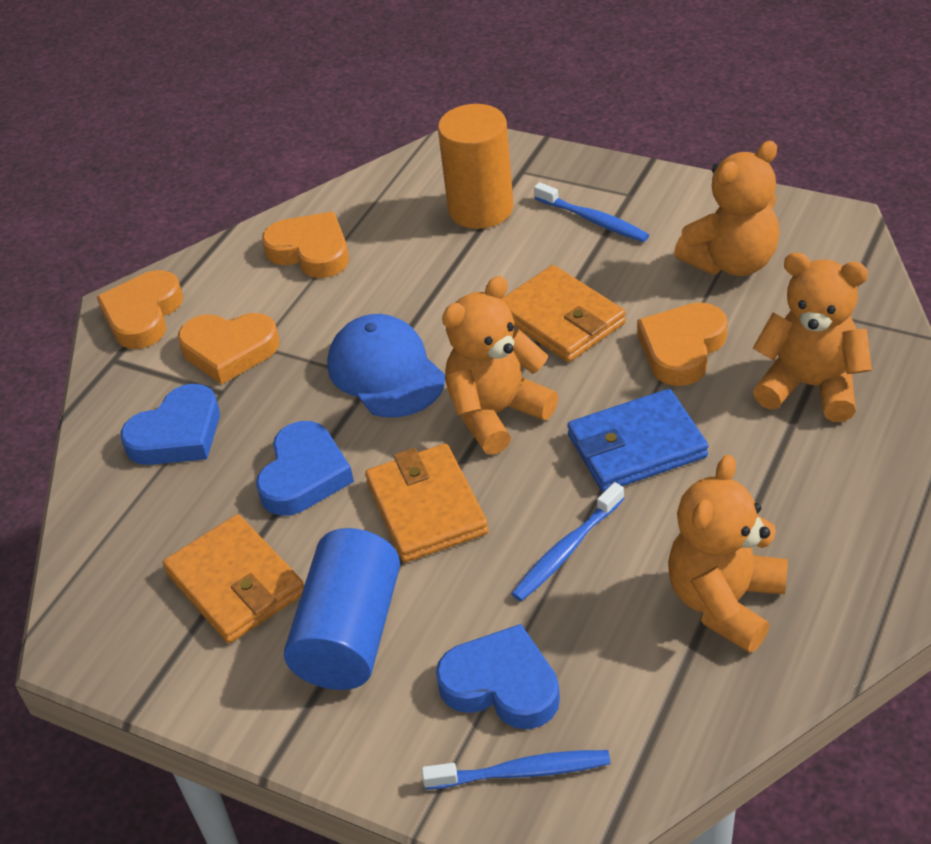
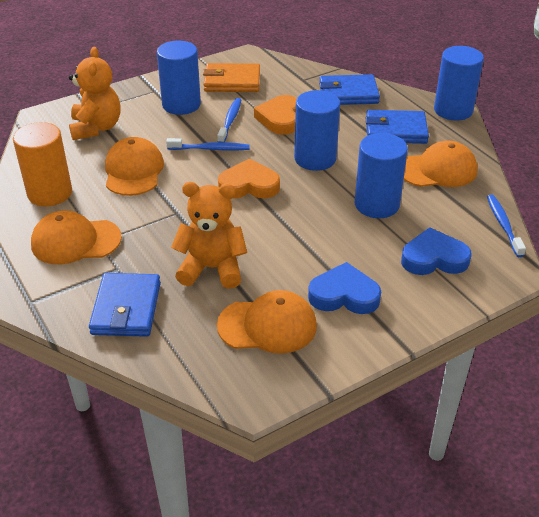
blue cap: [327,314,445,417] = 1 -> none = 0
blue cylinder: [284,528,400,690] = 1 -> [157,41,201,115] [294,90,340,171] [355,133,408,218] [434,46,484,121] = 4
blue heart: [121,384,220,465] [256,421,354,516] [436,624,560,729] = 3 -> [308,262,381,314] [401,227,472,275] = 2
blue wallet: [567,389,708,492] = 1 -> [89,273,161,337] [319,74,380,105] [366,110,429,144] = 3
orange cap: none = 0 -> [31,211,122,264] [105,137,164,196] [217,290,317,354] [404,141,477,187] = 4
orange heart: [97,270,183,349] [178,313,279,384] [262,212,349,278] [637,302,728,386] = 4 -> [218,158,280,198] [254,95,297,135] = 2
orange teddy bear: [442,276,558,455] [668,455,788,653] [674,141,780,276] [753,252,872,422] = 4 -> [69,47,121,140] [171,182,247,289] = 2
orange wallet: [163,514,304,643] [365,444,488,562] [501,265,626,362] = 3 -> [203,63,260,92] = 1

